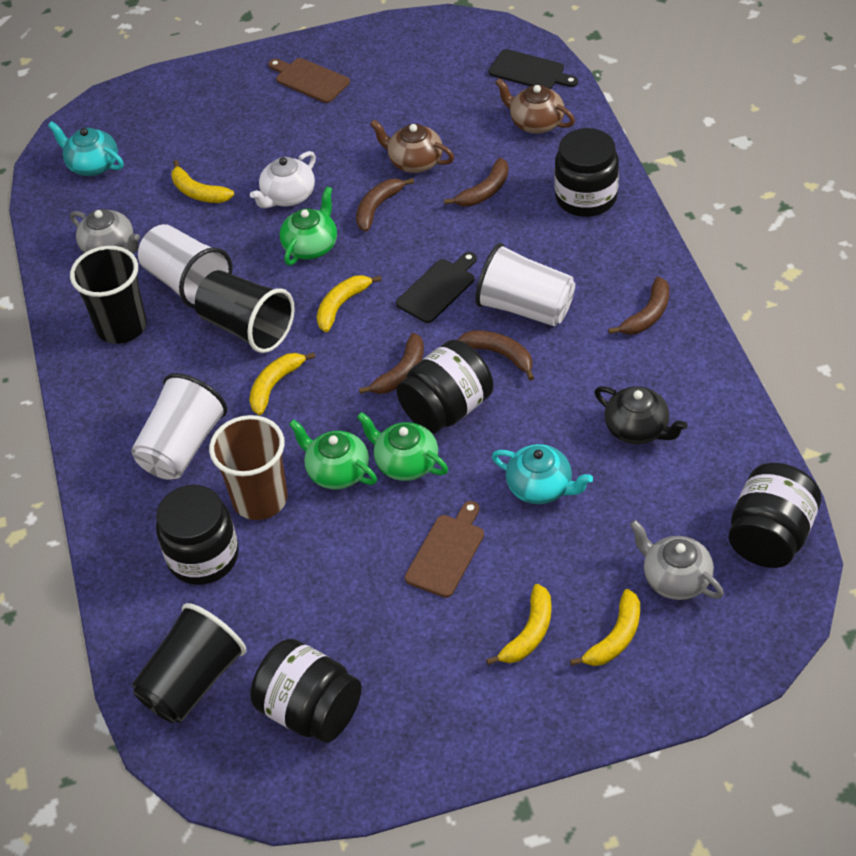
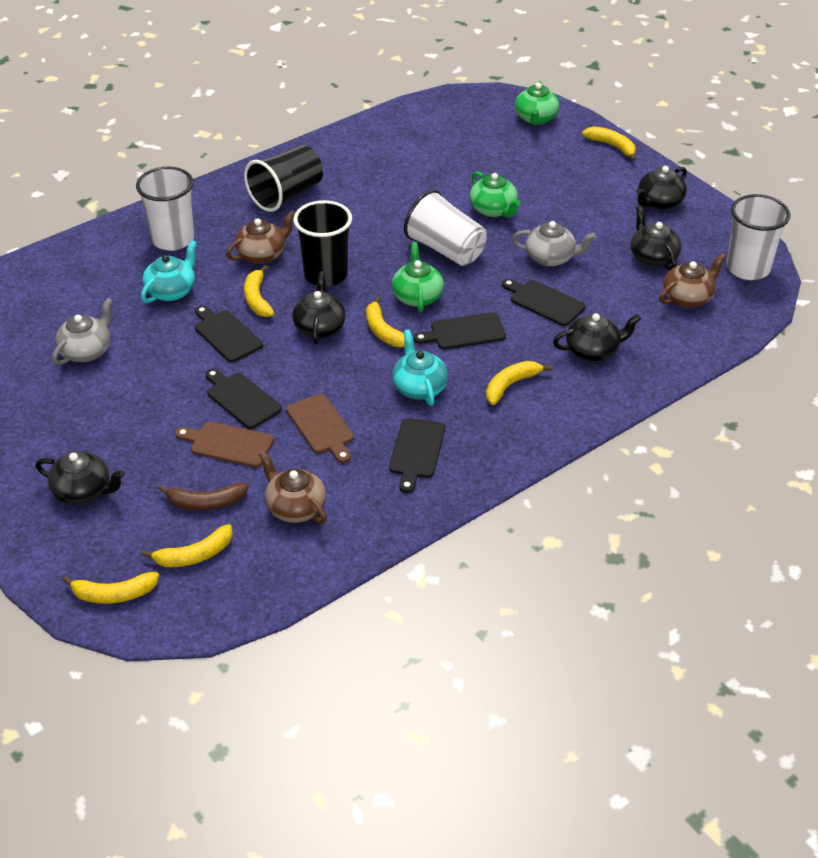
black cup: [70,246,147,344] [132,603,246,723] [195,270,295,353] = 3 -> [244,145,323,212] [293,200,352,287] = 2
black cutting board: [396,252,477,323] [488,49,578,89] = 2 -> [195,305,263,362] [205,369,282,429] [389,418,445,493] [414,312,506,350] [502,279,585,326] = 5
black jar: [156,485,239,585] [250,639,362,743] [396,340,493,433] [555,128,619,217] [728,463,821,568] = 5 -> none = 0
black teapot: [595,386,688,444] = 1 -> [35,451,125,504] [292,271,346,344] [553,313,641,361] [631,206,681,270] [636,166,687,210] = 5
brown banana: [356,178,414,232] [359,333,424,394] [444,158,509,206] [457,330,534,381] [608,277,669,335] = 5 -> [158,483,249,510] = 1
brown cup: [209,415,288,520] = 1 -> none = 0
brown teapot: [370,120,454,173] [495,78,575,134] = 2 -> [226,210,295,264] [259,451,327,524] [659,253,726,308] = 3
white teapot: [250,151,316,208] = 1 -> none = 0
yellow banana: [171,160,234,203] [249,352,315,415] [317,275,382,332] [486,584,551,665] [570,589,640,666] = 5 -> [62,572,159,604] [141,524,233,567] [244,265,275,317] [366,296,405,347] [486,361,552,405] [582,126,636,161] = 6

